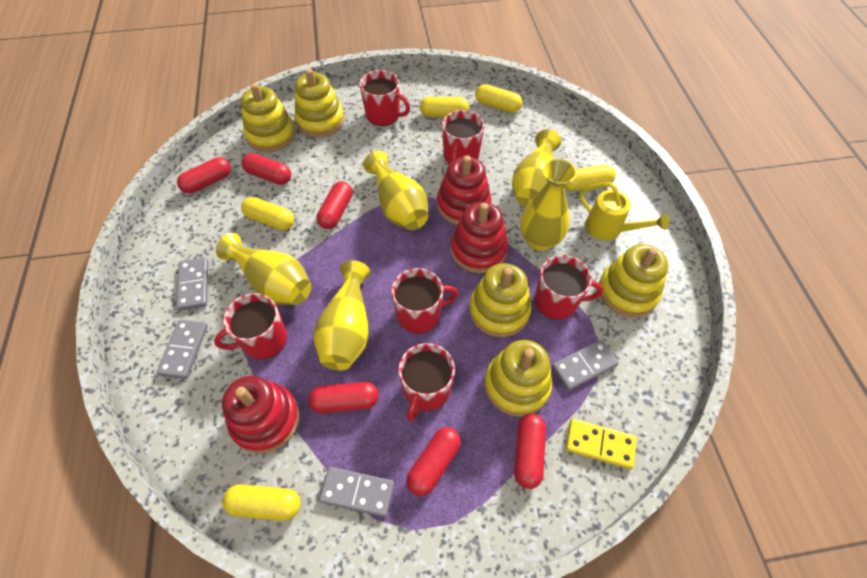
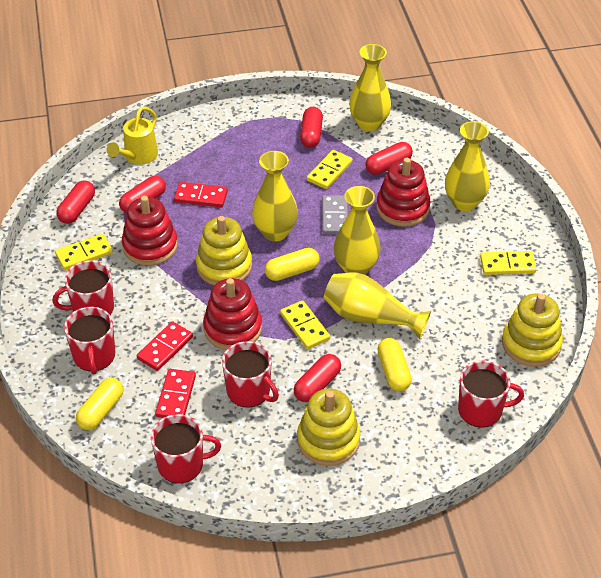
grey domino: [157,319,208,379] [176,258,208,311] [319,467,394,517] [552,340,619,391] = 4 -> [322,195,348,234] = 1
red capsule: [177,157,231,194] [241,153,291,185] [308,382,379,413] [317,182,353,229] [406,427,461,496] [514,414,546,489] = 6 -> [56,180,95,224] [119,176,166,213] [293,354,341,402] [300,107,323,148] [365,142,413,175] = 5
red domino: none = 0 -> [137,321,193,371] [155,369,196,418] [174,182,228,207] = 3
red mug: [214,293,287,359] [360,70,410,126] [391,268,458,333] [398,343,455,422] [442,110,484,164] [535,255,603,320] = 6 -> [52,261,114,315] [64,307,115,374] [151,414,221,483] [222,341,279,407] [458,361,524,428] = 5
yellow capsule: [223,484,301,521] [241,197,294,230] [420,97,469,117] [475,84,522,113] [564,165,616,191] = 5 -> [76,378,123,430] [265,248,320,281] [377,338,412,391] = 3
yellow domino: [566,419,637,469] = 1 -> [55,234,113,270] [280,300,330,349] [307,150,353,189] [480,251,536,275] = 4
yellow stacking toy: [241,83,295,152] [295,69,344,137] [469,263,532,337] [484,340,552,417] [599,244,668,317] = 5 -> [196,216,252,285] [297,389,360,466] [502,294,563,367] = 3

